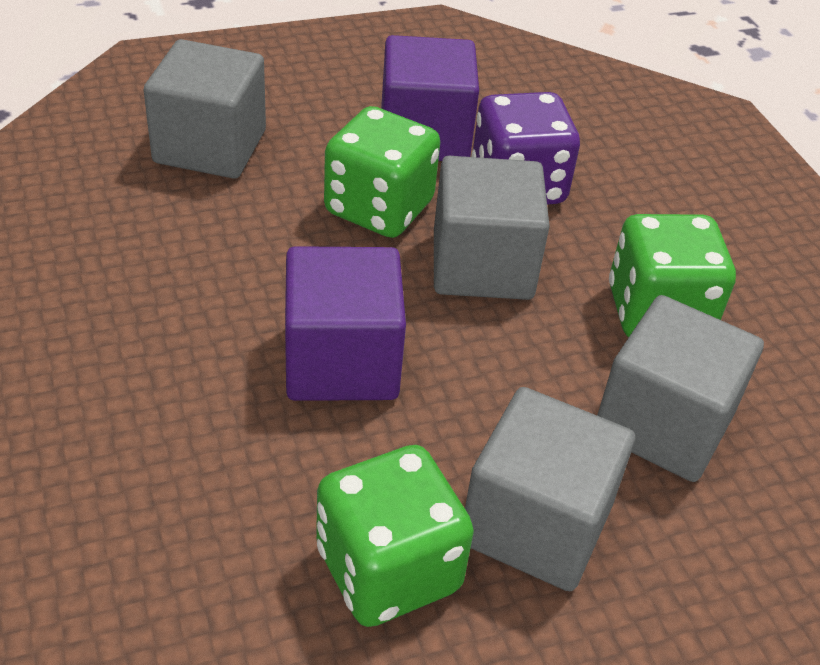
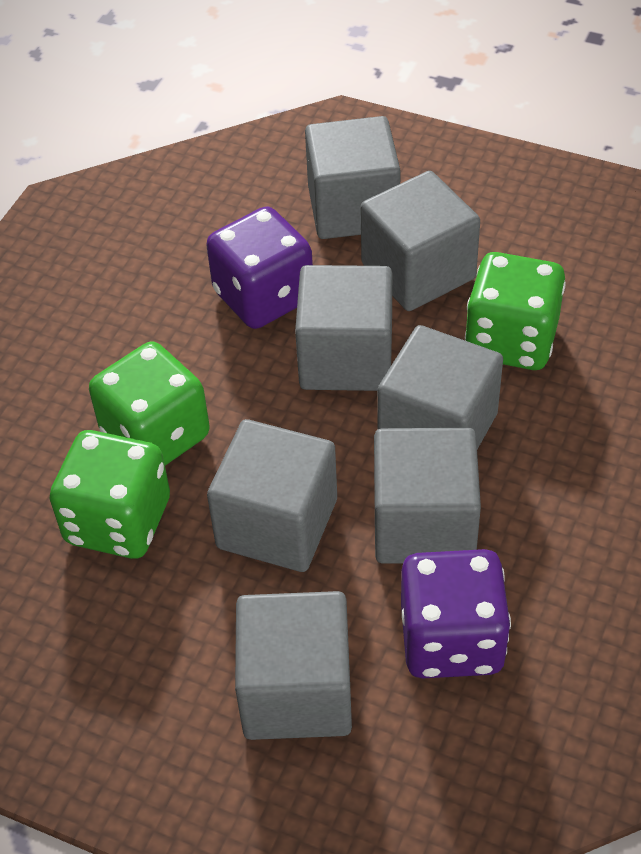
grey cube: [144,39,266,179] [434,156,550,300] [465,387,635,591] [597,295,764,482] = 4 -> [207,419,337,572] [235,591,352,740] [295,265,392,391] [305,116,401,239] [360,171,480,311] [374,428,481,564] [377,325,503,449] = 7
purple cube: [285,246,406,401] [381,35,479,161] = 2 -> none = 0
purple dice: [472,92,580,204] = 1 -> [206,206,313,329] [401,549,511,678] = 2

